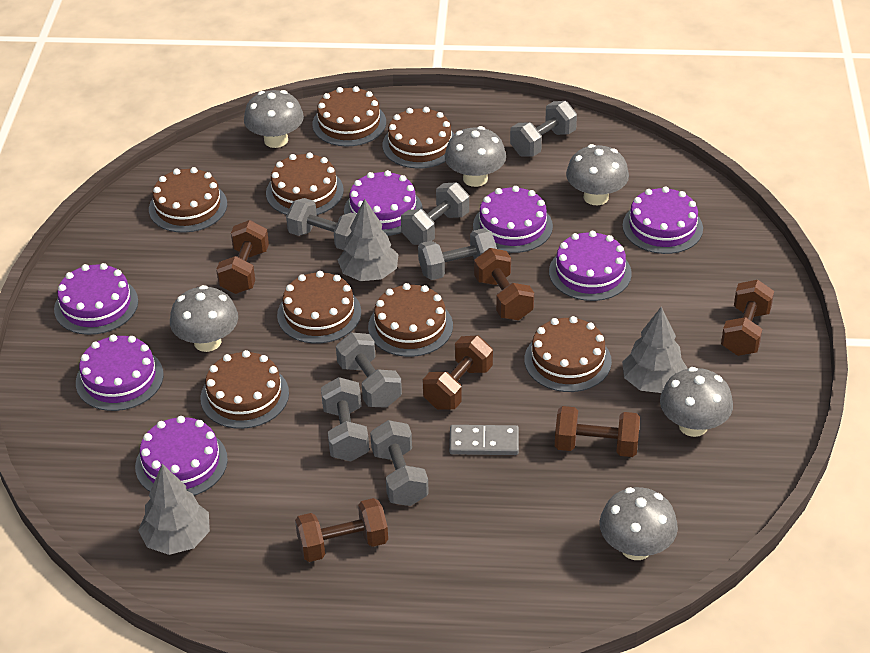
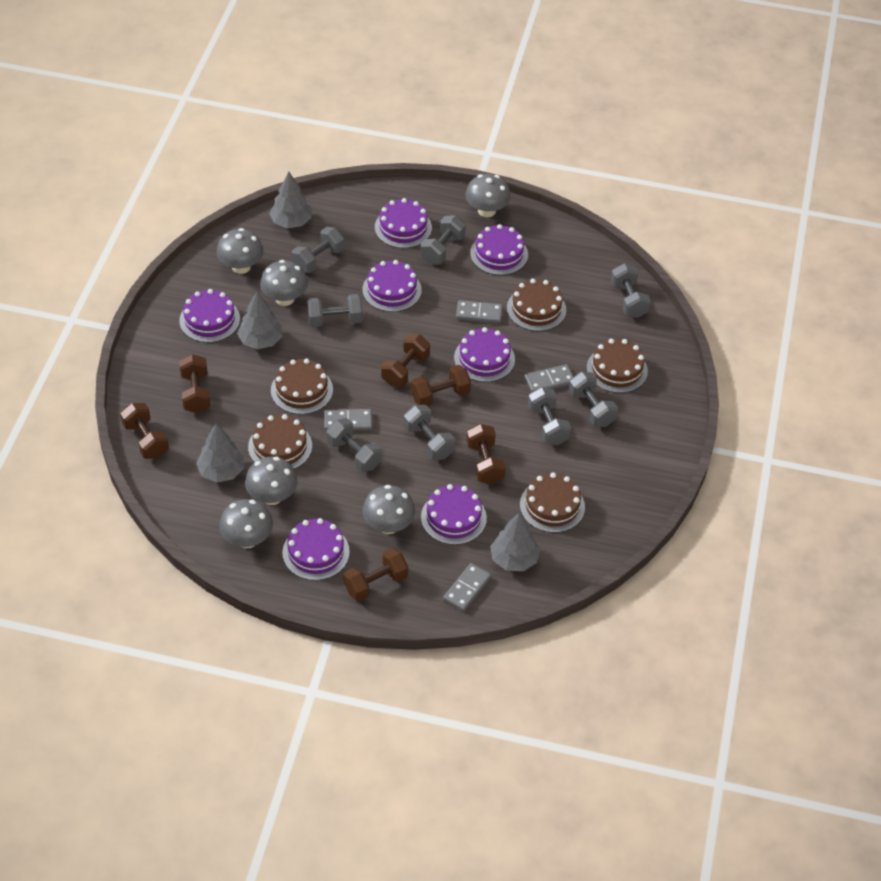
brown cake: [149,167,227,233] [200,350,289,429] [266,152,344,215] [277,271,361,344] [312,86,386,147] [368,283,453,357] [383,107,455,169] [524,316,612,392] = 8 -> [248,414,312,469] [271,359,333,414] [507,279,566,331] [520,472,585,533] [587,339,648,393] = 5
grey domino: [449,425,519,455] = 1 -> [324,409,372,431] [443,563,491,612] [456,300,503,323] [524,364,574,393] = 4
grey dumbbell: [286,198,356,250] [321,377,369,461] [336,333,402,408] [370,420,429,506] [401,182,469,245] [418,229,497,280] [510,101,577,157] = 7 -> [292,227,344,273] [307,294,363,327] [326,418,382,472] [404,405,455,460] [420,215,466,264] [528,387,571,445] [569,372,618,427] [611,263,651,318] = 8
grey tree: [138,464,210,555] [338,199,399,281] [622,307,688,393] = 3 -> [196,423,244,482] [237,291,282,349] [269,172,312,228] [490,513,540,571] = 4

